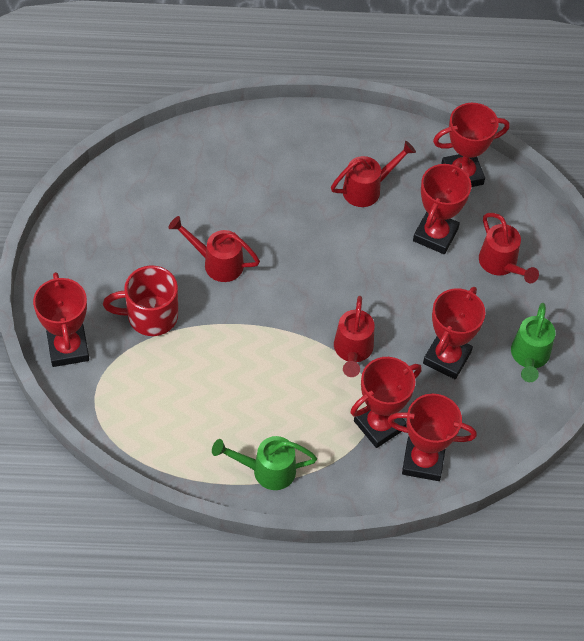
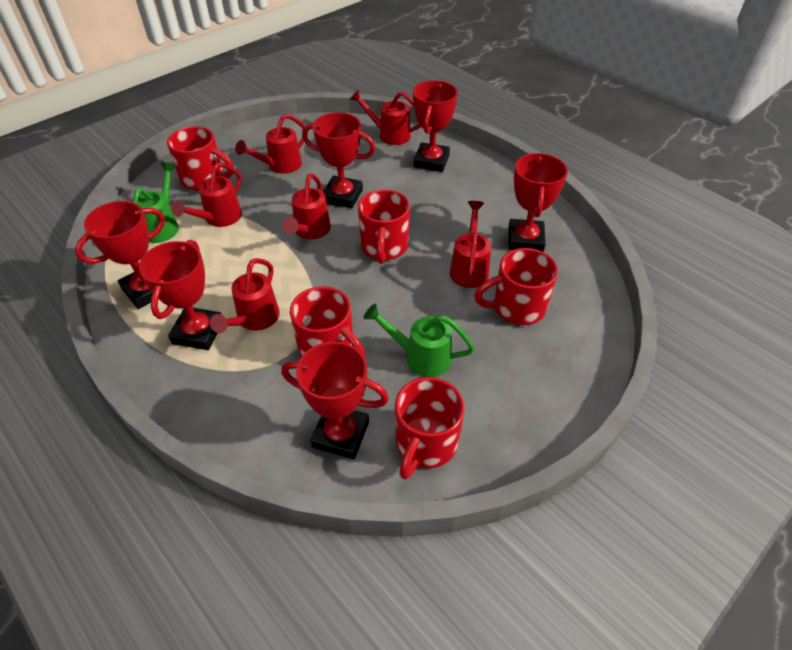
red mug: [103,265,178,336] = 1 -> [167,126,234,191] [290,286,365,357] [358,189,410,264] [395,377,465,480] [474,248,558,325] = 5
red watering can: [168,216,260,282] [331,141,416,207] [334,296,375,377] [479,213,539,283] = 4 -> [171,163,242,227] [210,258,280,333] [235,114,308,174] [282,173,331,239] [349,90,421,145] [450,201,491,288] = 6

